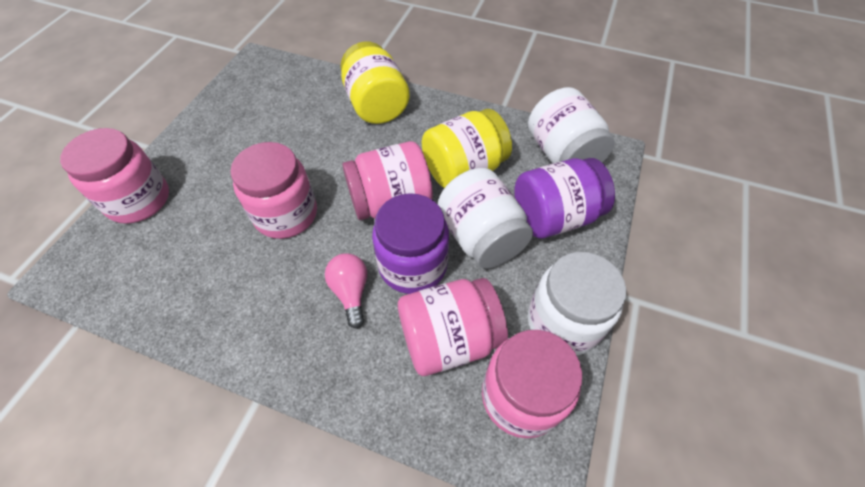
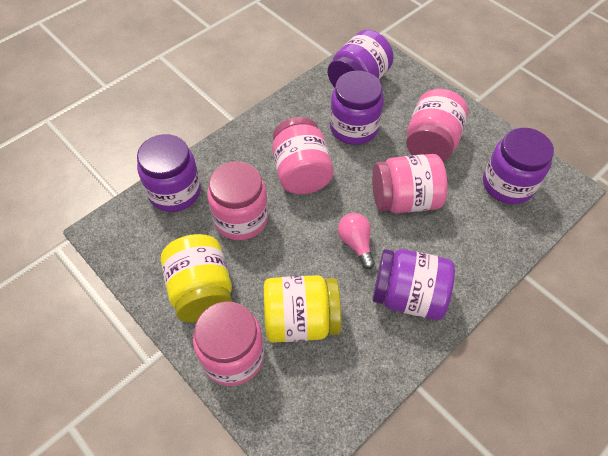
purple jar: [372,193,449,294] [514,158,615,239] = 2 -> [137,134,201,212] [328,30,394,88] [330,71,384,145] [373,249,455,320] [483,127,554,204] = 5
white jar: [438,168,533,269] [528,87,615,163] [528,252,626,355] = 3 -> none = 0

